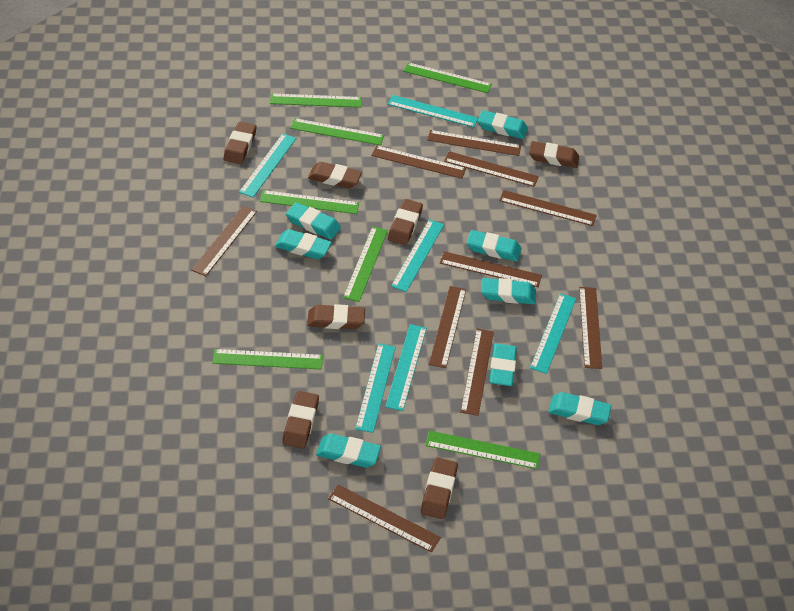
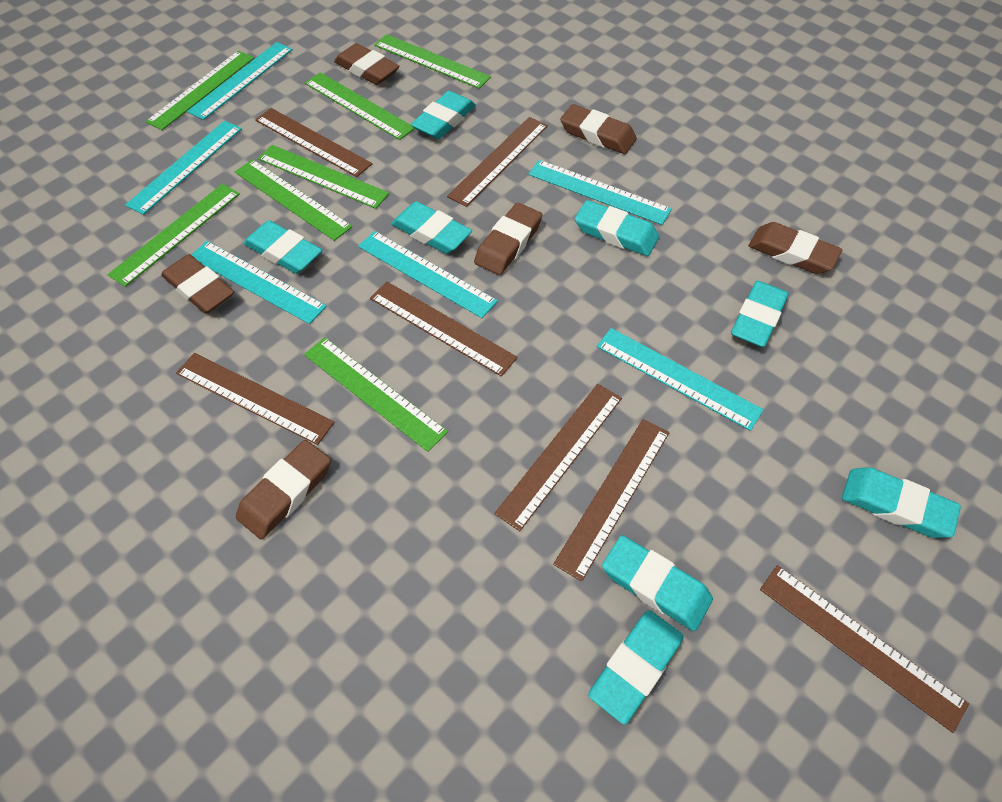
brown eraser: [223,122,257,164] [282,391,319,449] [307,304,365,329] [308,162,362,188] [388,199,423,245] [421,457,458,519] [529,141,579,168] = 7 -> [161,254,234,314] [236,440,331,539] [334,43,400,85] [474,203,542,275] [560,104,637,154] [749,222,842,274] = 6
brown ruler: [191,206,257,276] [328,485,441,553] [371,145,466,179] [427,130,521,156] [429,286,466,368] [440,251,542,287] [444,151,539,187] [460,328,494,416] [499,190,597,226] [579,287,602,369] = 10 -> [176,353,335,445] [255,108,372,177] [370,281,518,377] [447,117,548,207] [494,384,622,531] [553,419,669,581] [760,565,969,733] = 7

